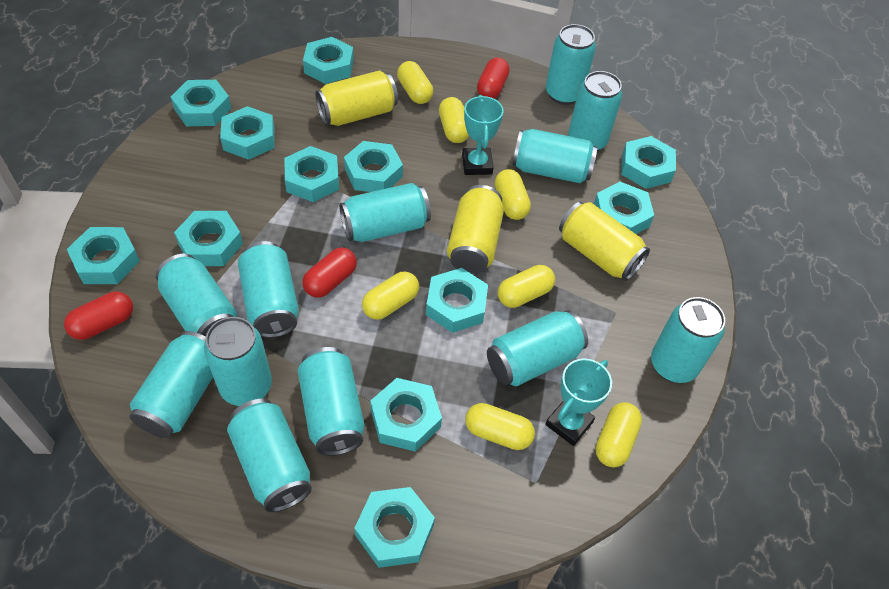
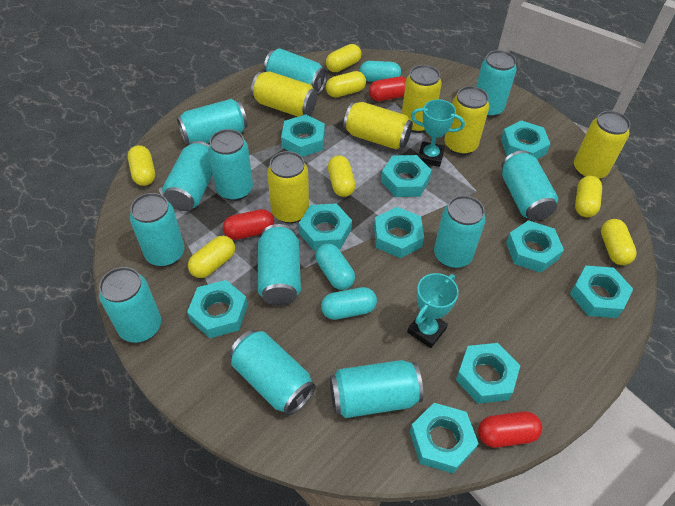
turquoise capsule: none = 0 -> [316,244,355,290] [321,287,377,320] [359,61,401,82] = 3
turquoise nut: [67,227,140,284] [171,80,232,126] [174,211,243,266] [220,106,275,160] [285,146,339,202] [303,37,354,84] [344,141,403,192] [354,487,435,568] [370,378,442,452] [426,268,488,333] [594,182,654,234] [621,136,676,189] = 12 -> [187,280,248,338] [281,115,325,157] [298,203,352,251] [374,207,424,258] [381,155,432,197] [410,403,479,473] [456,343,520,404] [501,120,550,159] [506,220,564,273] [570,266,633,318] = 10
yellow can: [315,71,398,126] [447,185,504,274] [559,202,650,281] = 3 -> [251,71,317,117] [267,151,309,224] [343,102,413,149] [402,65,442,133] [444,86,489,155] [574,111,631,179] = 6

